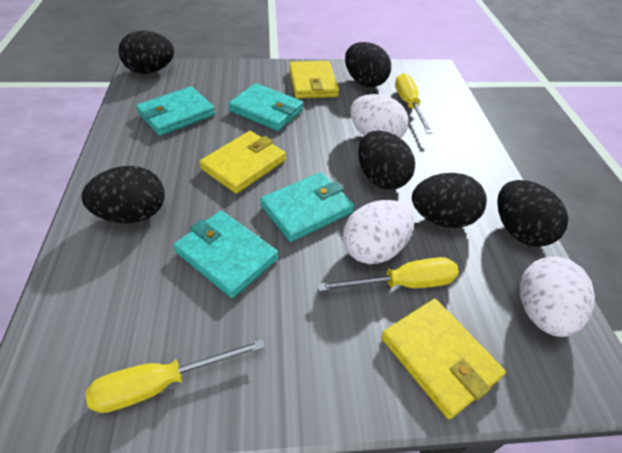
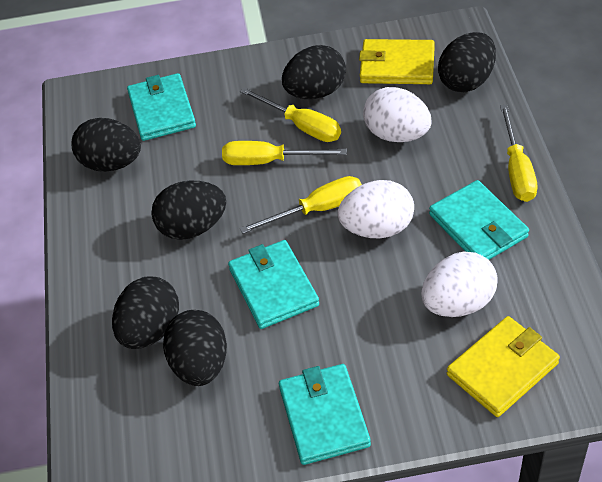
yellow screwdriver: [86,339,265,413] [317,257,459,291] [395,73,433,134] = 3 -> [222,141,347,165] [240,87,341,142] [240,176,362,234] [500,105,537,202] = 4
yellow wallet: [199,131,286,194] [289,61,339,99] [381,299,506,419] = 3 -> [359,39,435,84] [447,316,560,417] = 2

